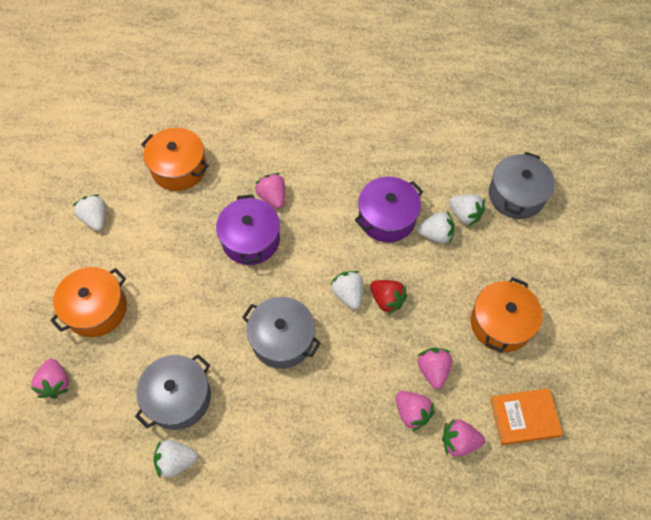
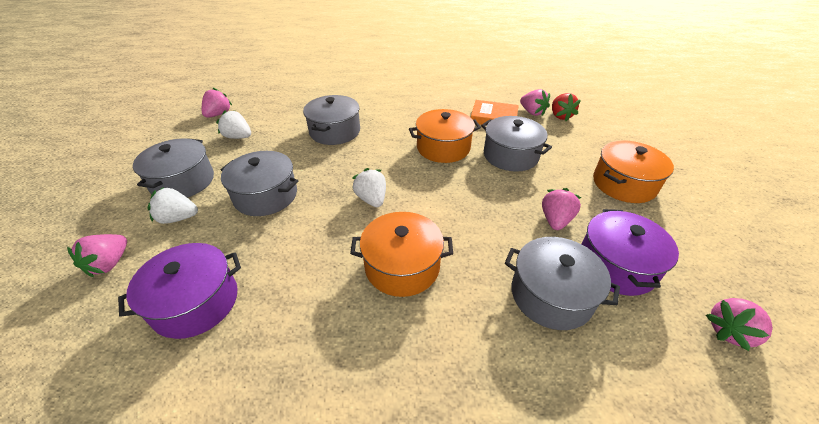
grey pot: [135,354,211,430] [242,297,321,369] [489,152,555,219] = 3 -> [133,138,214,198] [221,151,298,216] [303,95,360,145] [481,116,552,172] [505,237,620,330] = 5
white strawberry: [73,194,106,231] [153,440,198,478] [330,271,363,309] [417,211,455,243] [449,195,485,227] = 5 -> [148,187,198,224] [216,110,251,139] [352,168,386,207] = 3

